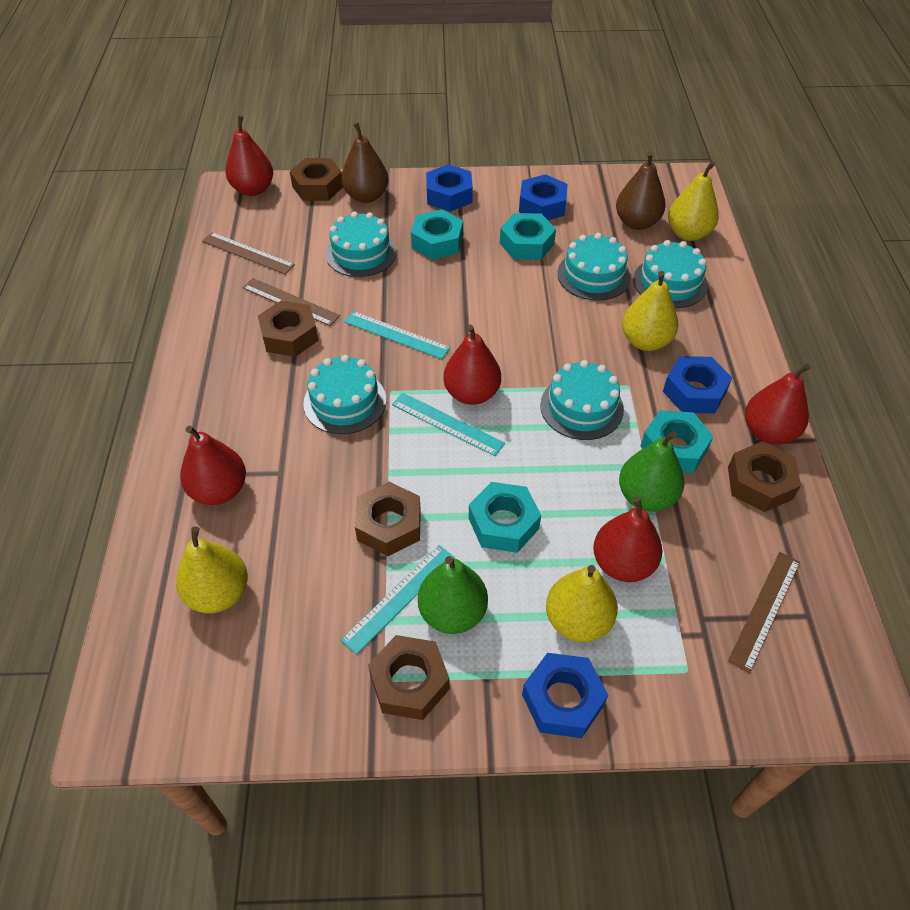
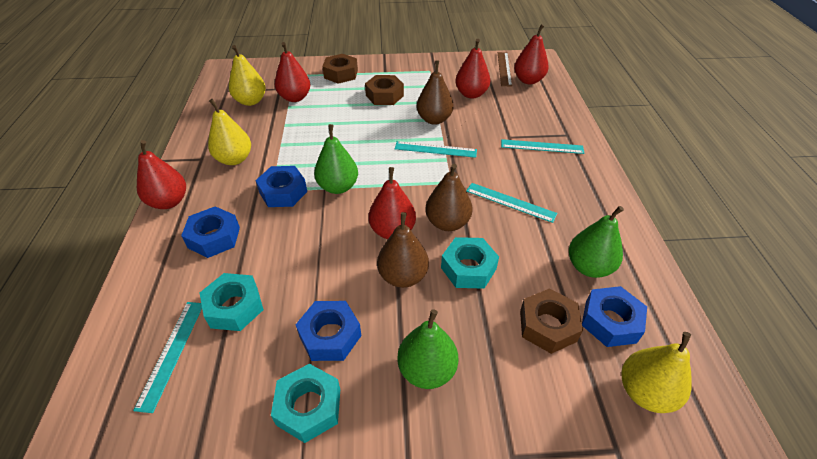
brown nut: [258,300,319,357] [290,158,343,201] [355,482,421,556] [368,635,450,720] [728,441,801,512] = 5 -> [322,54,358,84] [365,75,404,105] [520,289,583,354] = 3
brown pear: [341,122,389,203] [616,151,665,230] = 2 -> [377,212,429,288] [416,61,454,125] [426,164,473,231] = 3
brown ruler: [202,232,295,274] [243,278,340,326] [728,552,800,673] = 3 -> [498,52,512,87] = 1
green pear: [418,556,488,634] [619,431,685,512] = 2 -> [314,124,358,194] [397,309,458,389] [569,206,624,278] = 3
turquoise cake: [303,355,386,434] [325,212,397,277] [540,360,624,440] [557,233,631,301] [633,240,708,308] = 5 -> none = 0
turquoise nut: [411,209,463,260] [469,482,541,553] [500,213,556,260] [640,410,714,473] = 4 -> [200,273,264,331] [271,364,340,443] [441,237,499,289] = 3
turquoise ruler: [341,545,455,655] [344,311,450,359] [392,392,505,456] = 3 -> [133,302,202,413] [395,141,477,158] [466,183,558,223] [501,139,584,154] = 4
yellow pear: [176,527,248,614] [546,565,618,642] [622,271,678,351] [668,161,719,241] = 4 -> [208,99,251,165] [229,45,266,106] [621,332,692,413] = 3

